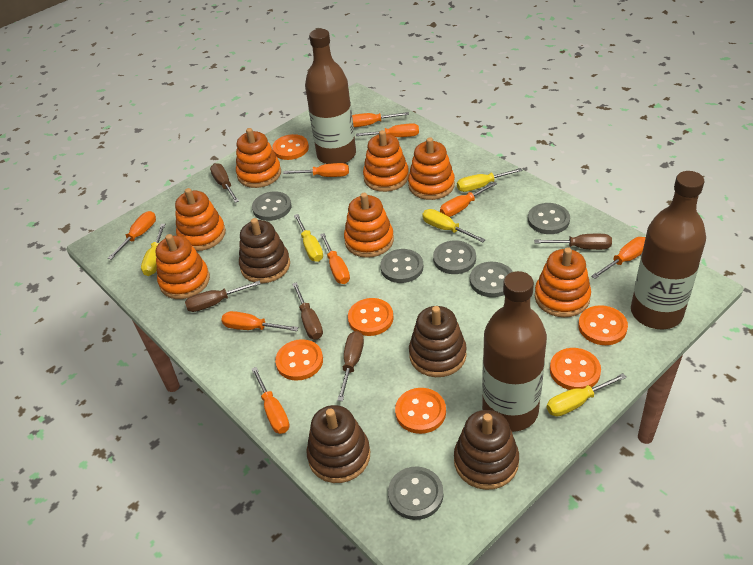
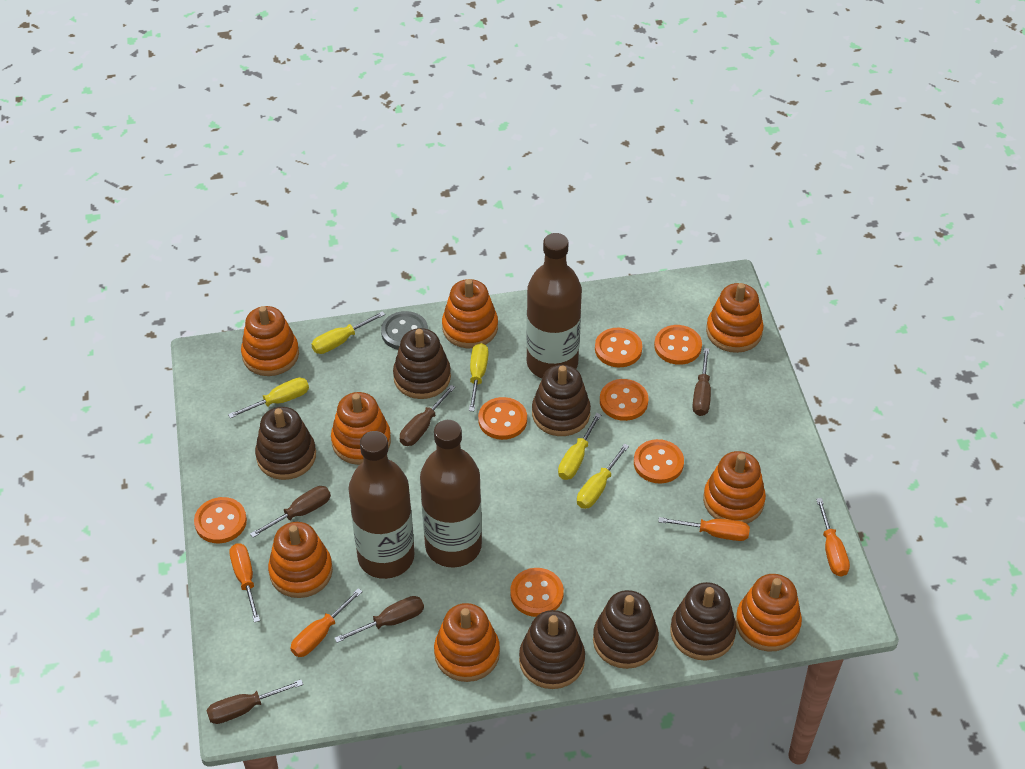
brown stacking toy: [239,218,290,283] [306,405,370,483] [409,306,467,377] [454,410,519,490] = 4 -> [255,407,316,480] [393,328,451,399] [519,610,585,689] [532,365,591,436] [593,590,659,669] [670,582,736,661] = 6
grey button: [252,191,291,221] [380,249,423,283] [388,466,443,520] [433,240,476,274] [470,262,513,297] [528,203,570,234] = 6 -> [381,311,428,350] = 1
orange button: [272,134,309,160] [275,339,323,381] [348,298,393,336] [395,388,446,434] [550,348,601,390] [578,305,628,345] = 6 -> [194,497,247,543] [478,397,527,440] [510,568,564,617] [595,328,642,367] [600,379,648,421] [634,439,684,483] [654,325,702,365] = 7
orange screwdriver: [108,211,156,259] [222,311,298,331] [252,367,290,434] [283,163,349,177] [320,233,350,284] [352,112,409,127] [356,123,419,137] [440,182,497,217] [591,237,646,279] = 9 -> [229,543,260,623] [290,588,363,657] [658,517,750,541] [816,498,850,577] = 4
orange stacking toy: [156,234,210,299] [175,188,226,251] [236,128,281,188] [344,193,394,258] [363,130,409,192] [408,137,455,200] [535,247,591,317] = 7 -> [241,306,299,376] [268,522,333,598] [331,392,391,465] [434,603,500,682] [442,279,498,348] [703,451,766,524] [706,283,764,353] [735,574,802,651] = 8

